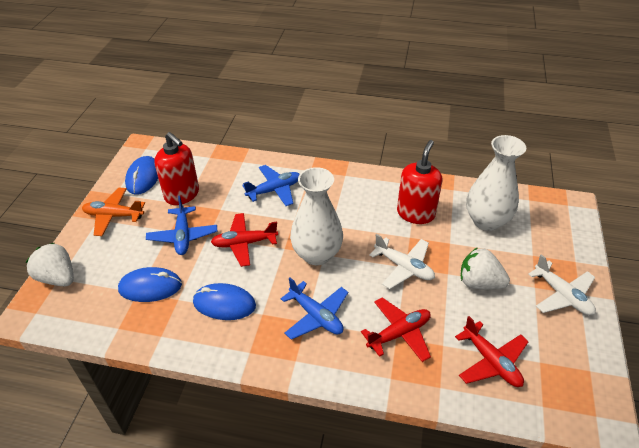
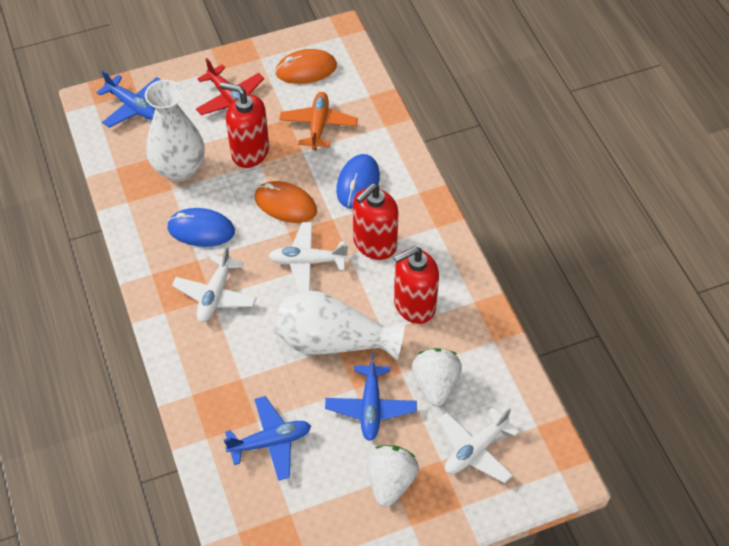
blue mouse: [118,267,182,302] [125,156,158,195] [193,283,256,320] = 3 -> [167,208,235,247] [336,154,380,209] = 2
orange mouse: none = 0 -> [254,181,317,223] [275,49,337,84] = 2
red plane: [211,213,278,267] [361,297,431,362] [455,316,529,387] = 3 -> [196,58,264,115] = 1
red soap dispenser: [154,132,199,205] [397,140,442,224] = 2 -> [220,82,269,168] [353,183,399,260] [394,246,439,324] = 3
white plane: [369,234,435,289] [528,254,596,315] = 2 -> [172,245,257,322] [269,222,348,293] [439,407,519,483] = 3

